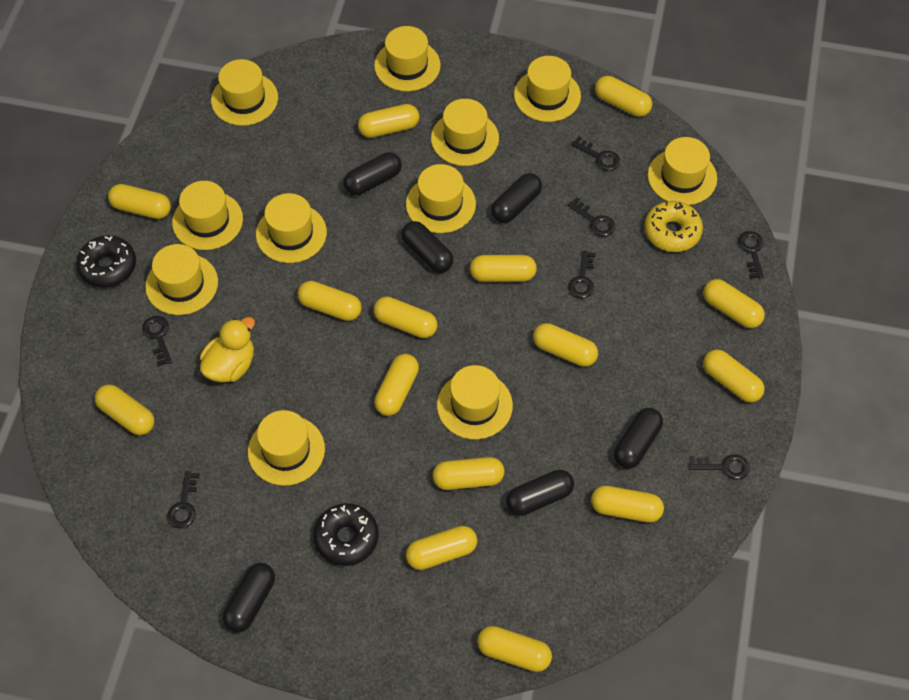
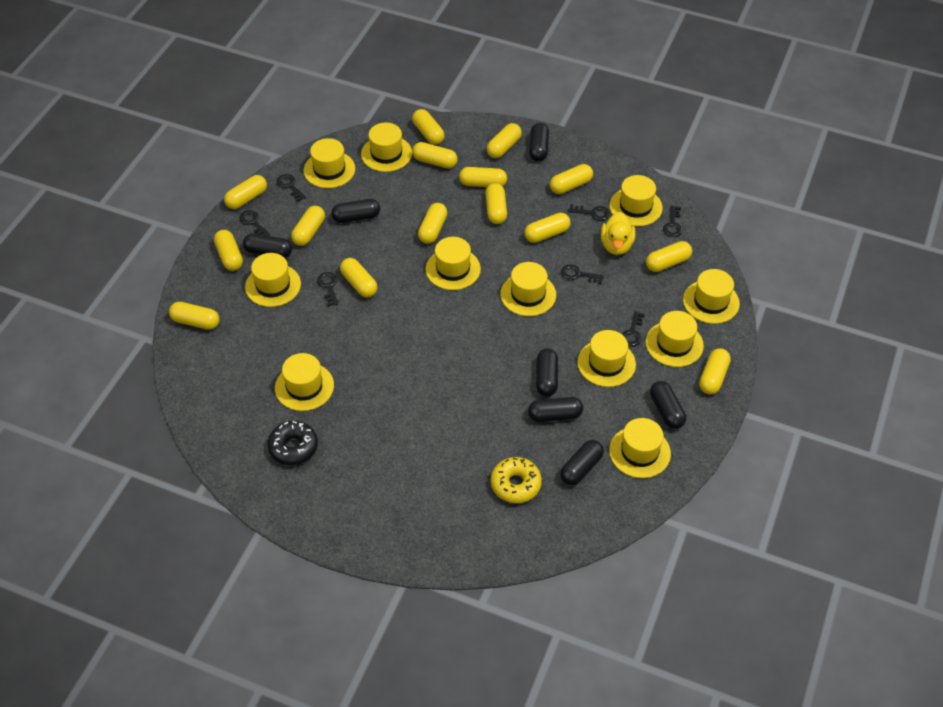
black capsule: [223,563,275,632] [343,152,402,195] [401,221,453,273] [491,173,542,223] [506,470,574,516] [614,408,663,469] = 6 -> [243,234,292,258] [331,199,380,223] [528,397,583,422] [529,123,549,161] [536,348,558,397] [560,440,604,485] [650,381,686,429] = 7
black donut: [76,235,136,288] [313,503,379,566] = 2 -> [267,421,318,465] = 1

